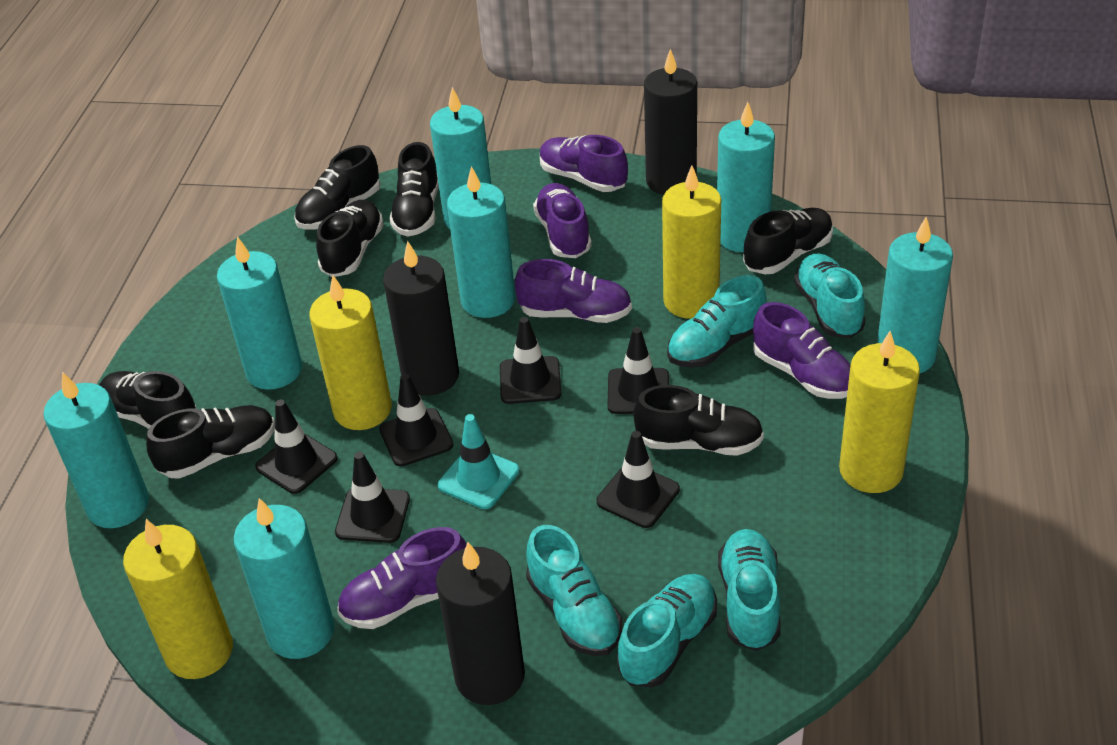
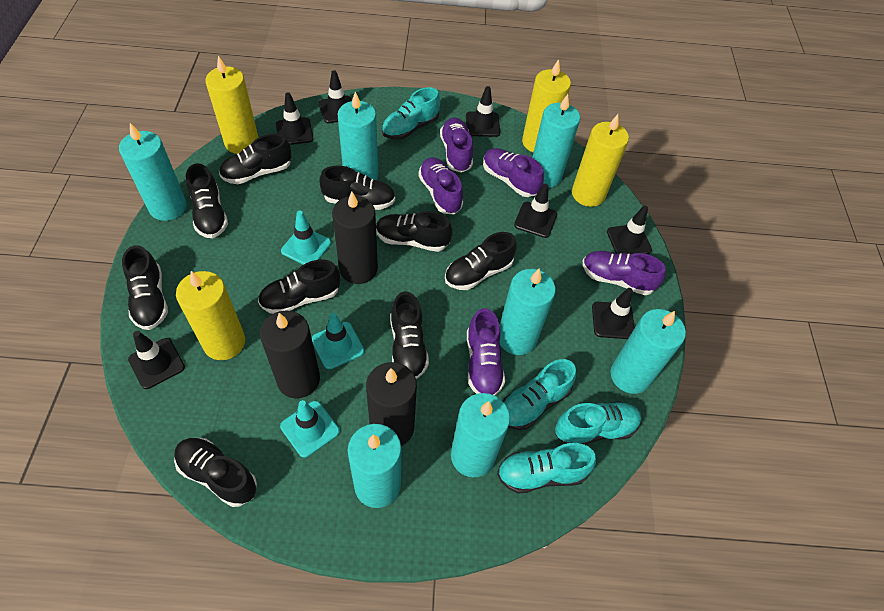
black shoe: [99,371,197,429] [146,405,275,479] [294,145,380,230] [316,200,384,277] [389,142,439,236] [633,385,764,456] [743,208,833,274] = 7 -> [122,245,168,330] [174,438,257,507] [186,163,228,238] [219,134,292,184] [258,259,340,314] [319,166,395,210] [376,211,452,252] [390,291,429,379] [445,232,517,290] = 9
black traffic cone: [255,400,337,494] [335,452,410,543] [379,374,453,466] [500,317,562,404] [597,431,680,528] [608,327,669,414] = 6 -> [128,331,185,389] [276,92,314,145] [319,70,352,123] [466,86,500,137] [514,184,557,238] [592,288,635,339] [607,206,652,254] = 7
turquoise shoe: [526,525,622,656] [617,574,717,687] [667,275,766,368] [718,529,781,651] [794,254,866,338] = 5 -> [382,87,440,140] [497,443,596,494] [503,359,576,430] [555,401,641,445] = 4
turquoise traffic cone: [438,414,519,509] = 1 -> [280,400,340,458] [281,210,331,265] [312,313,364,369] = 3

